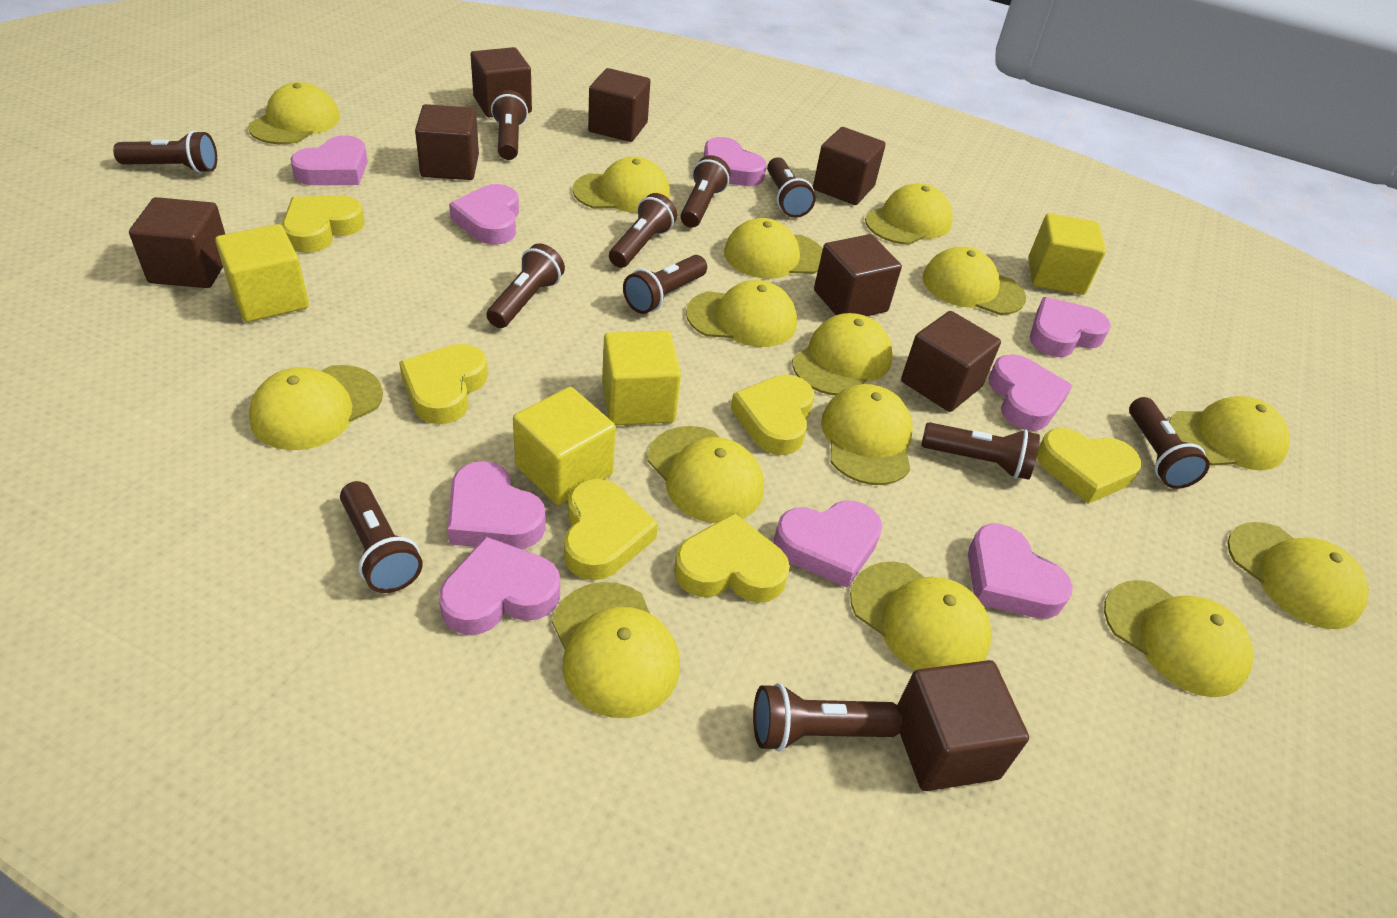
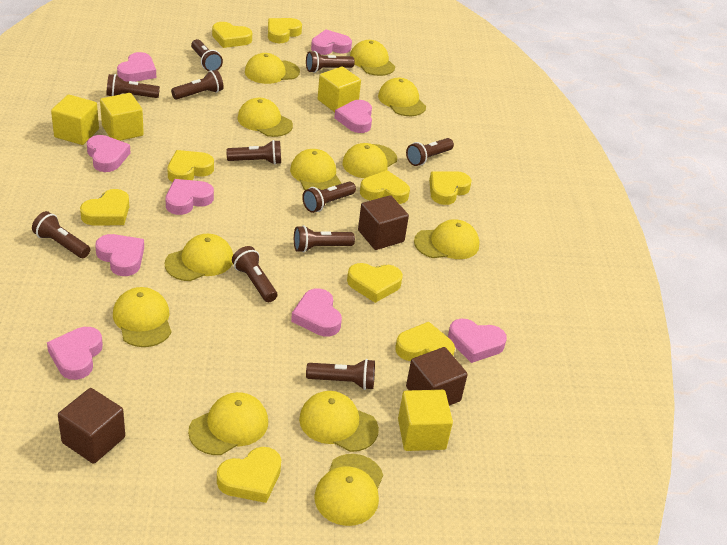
brown cube: [129,197,225,288] [415,104,479,180] [471,47,532,117] [588,68,650,142] [813,127,886,205] [814,234,902,316] [897,660,1029,791] [901,311,1001,412] = 8 -> [58,388,125,464] [358,195,409,250] [406,347,468,406] = 3
yellow cap: [248,82,340,144] [249,365,383,450] [552,582,680,718] [572,157,670,213] [648,426,764,523] [686,280,797,347] [724,218,823,279] [792,313,893,395] [821,384,913,485] [850,561,992,670] [865,183,953,245] [923,247,1026,315] [1104,580,1253,697] [1169,396,1290,470] [1228,522,1369,629] = 15 -> [113,287,172,347] [165,234,233,281] [188,392,268,455] [237,98,293,137] [245,53,300,84] [290,149,341,190] [299,391,379,452] [314,454,383,526] [342,143,397,178] [350,40,395,76] [378,78,426,116] [414,219,479,259] = 12
yellow heart: [282,195,365,253] [399,344,488,424] [564,479,658,580] [674,513,790,603] [731,374,814,455] [1037,428,1142,504] = 6 -> [80,189,129,225] [168,150,214,182] [212,22,252,48] [217,447,281,503] [268,18,302,43] [347,263,403,303] [360,170,410,204] [395,322,455,361] [429,171,471,205] = 9

